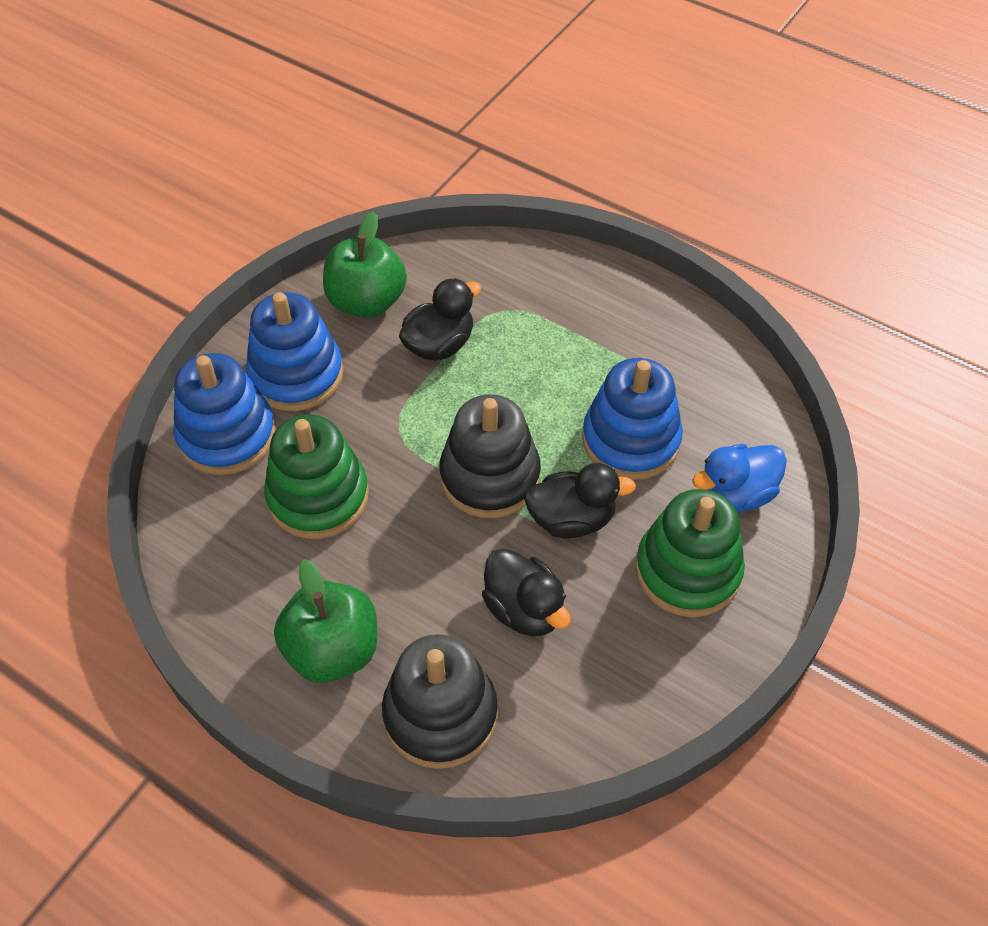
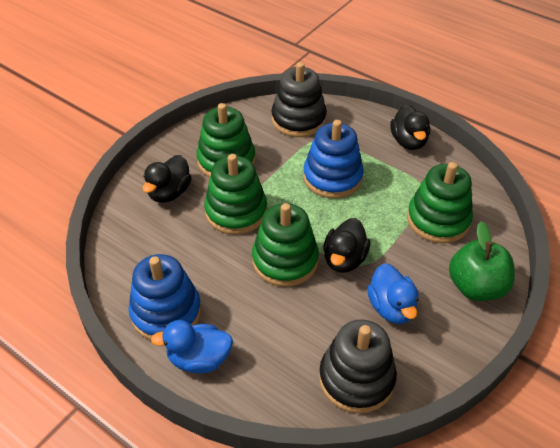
blue duck: [692,444,787,512] = 1 -> [151,320,233,373] [367,263,419,324] = 2
blue stacking toy: [173,353,276,475] [246,292,343,411] [582,358,683,480] = 3 -> [128,254,201,341] [303,120,364,199] = 2
green apple: [274,559,377,683] [323,211,407,318] = 2 -> [449,222,515,301] = 1
green stacking toy: [264,414,369,539] [635,489,745,617] = 2 -> [197,103,256,178] [204,154,267,235] [252,203,319,287] [407,162,473,243] = 4

